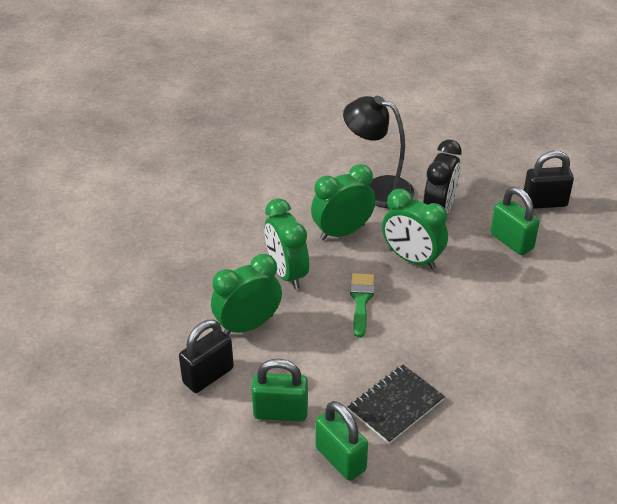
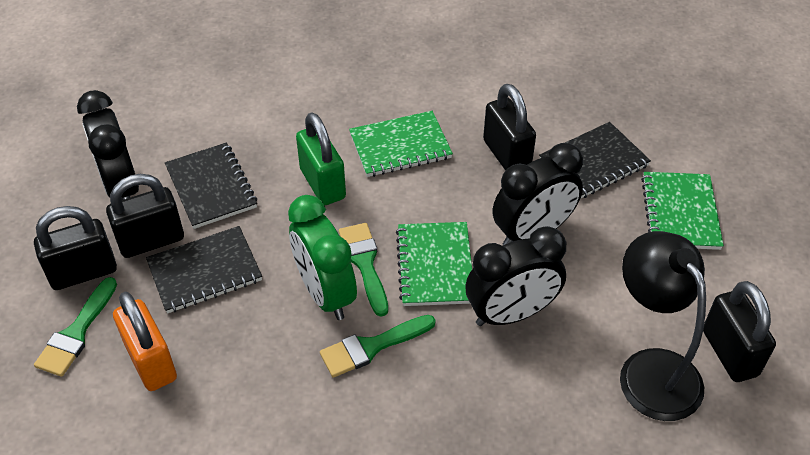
black clock: [423,140,462,214] = 1 -> [77,90,139,200] [466,226,566,326] [493,143,583,245] = 3
black notebook: [348,365,445,444] = 1 -> [146,226,262,314] [165,142,257,229] [539,122,651,198] = 3
black padlock: [179,319,234,393] [524,151,574,209] = 2 -> [34,206,117,290] [106,174,184,258] [483,84,536,171] [703,281,776,382] = 4
green brush: [350,273,374,338] = 1 -> [34,277,117,377] [320,315,436,378] [339,223,388,317] = 3
green clock: [211,254,282,335] [265,198,309,289] [311,164,375,240] [382,189,448,269] = 4 -> [288,195,357,320] = 1
green notebook: none = 0 -> [349,111,453,177] [396,222,472,306] [641,172,724,250] = 3
green padlock: [252,359,308,421] [315,401,368,481] [491,187,540,255] = 3 -> [296,112,346,206] = 1
orange padlock: none = 0 -> [113,292,177,391] = 1

